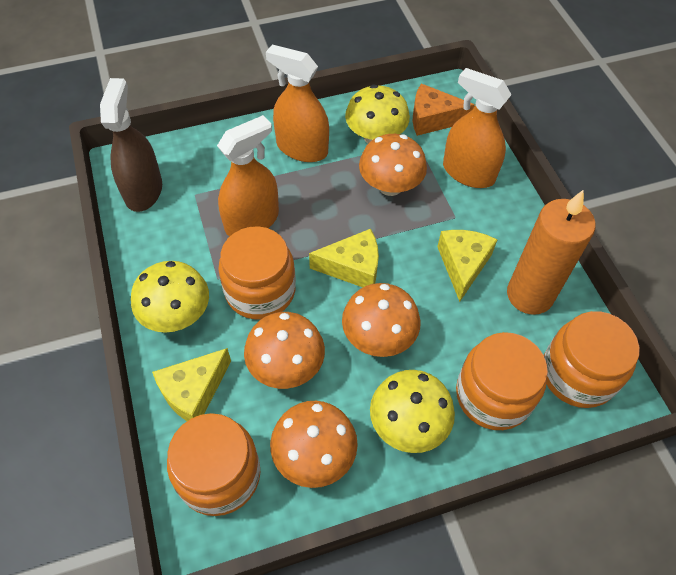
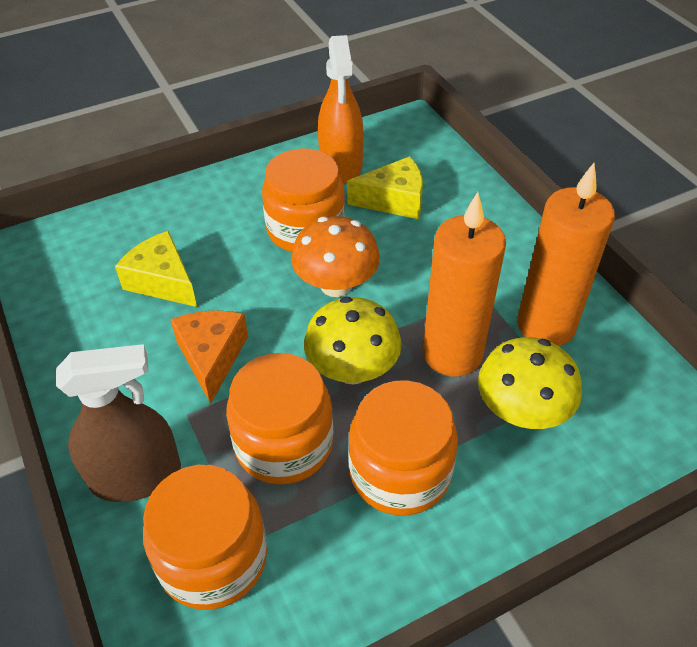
orange candle: [507,190,596,315] = 1 -> [423,192,506,377] [517,163,615,346] = 2
orange mushroom: [244,312,325,389] [270,401,358,488] [342,283,420,357] [359,134,427,196] = 4 -> [291,216,380,297] = 1
orange spray bottle: [217,115,279,237] [266,44,329,162] [443,68,512,188] = 3 -> [318,35,364,184] = 1
yellow cheese: [152,348,231,421] [309,229,379,287] [437,230,498,302] = 3 -> [115,231,197,307] [347,156,423,219] = 2
yellow mushroom: [131,261,209,333] [345,85,410,144] [370,370,455,453] = 3 -> [304,297,402,385] [478,337,582,429] = 2

